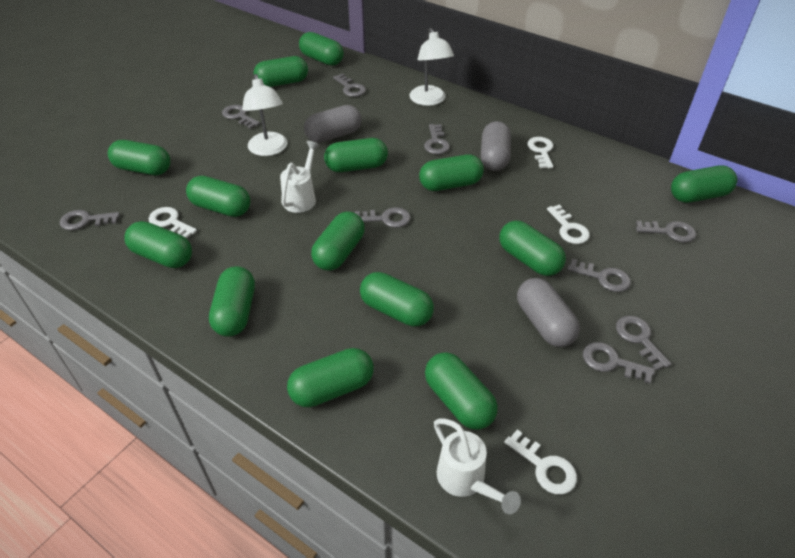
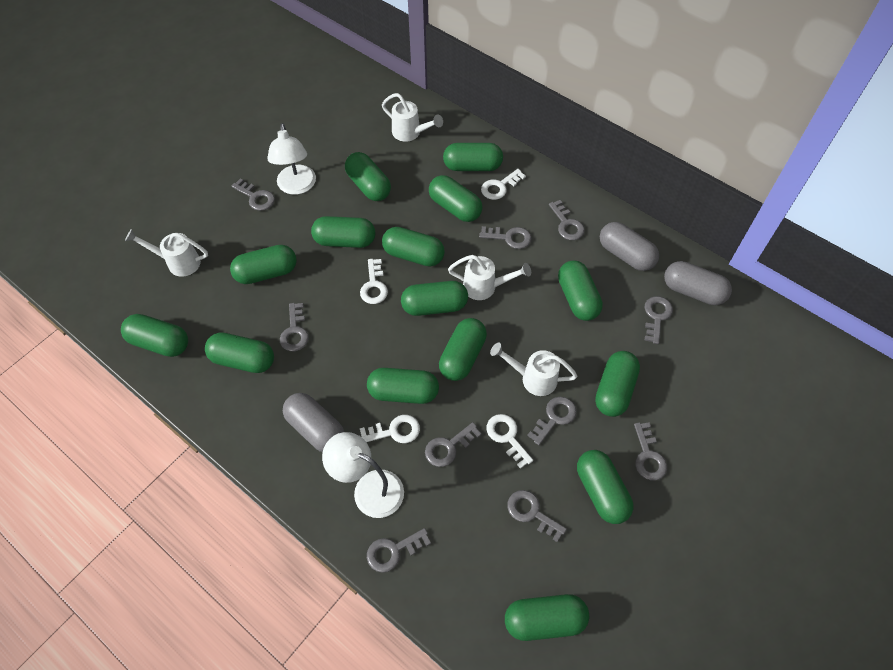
green capsule: [108,140,171,175] [124,221,192,268] [186,176,251,217] [209,266,255,337] [254,56,308,87] [287,348,374,407] [299,32,344,66] [311,211,365,271] [324,138,388,172] [360,272,434,326] [419,154,484,191] [425,352,498,429] [499,221,566,276] [671,165,737,203] = 14 -> [121,314,188,357] [205,332,274,373] [230,245,297,284] [311,216,375,248] [345,152,391,201] [367,368,439,404] [382,227,445,266] [401,281,468,316] [429,175,483,222] [439,318,487,381] [443,143,503,171] [505,594,589,641] [558,260,603,321] [577,450,634,524] [595,351,640,417] = 15
grey key: [60,210,120,230] [222,105,260,129] [333,74,366,97] [355,207,411,228] [424,124,450,154] [567,259,631,292] [583,342,655,384] [616,316,672,370] [636,221,696,242] = 9 -> [232,178,275,211] [280,303,309,351] [367,528,431,573] [425,422,482,467] [479,226,532,249] [507,490,567,542] [527,397,577,445] [549,200,585,240] [634,422,667,480] [645,296,673,344] = 10
white watering can: [280,141,320,213] [434,418,521,514] = 2 -> [125,229,208,277] [382,93,443,142] [448,255,531,300] [490,343,577,396] = 4

